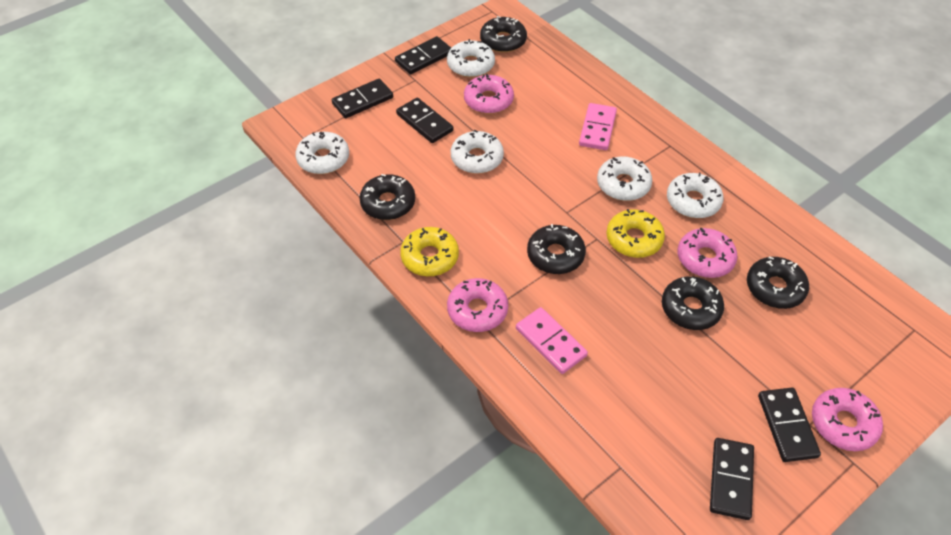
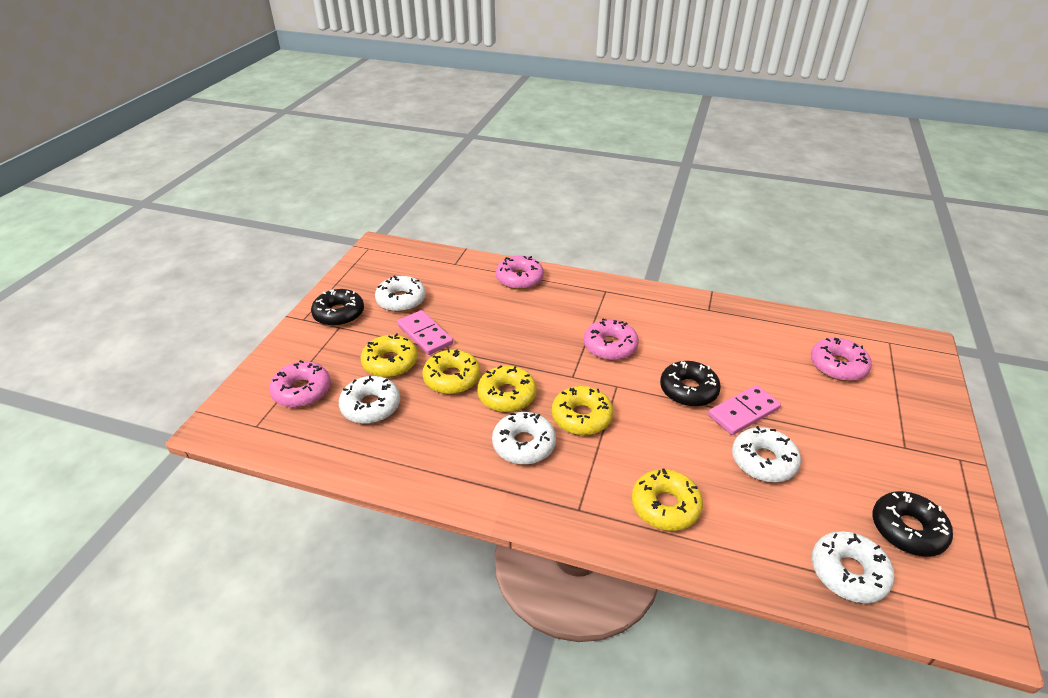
black domino: [332,79,393,118] [395,36,451,75] [396,98,453,143] [710,438,754,520] [758,388,821,462] = 5 -> none = 0
black donut: [359,174,415,220] [480,16,527,52] [527,224,586,274] [662,276,724,330] [747,256,809,309] = 5 -> [311,289,364,326] [660,361,721,407] [872,491,953,557] = 3
yellow donut: [400,227,459,276] [606,209,665,258] = 2 -> [361,333,418,378] [422,349,480,394] [477,365,537,412] [552,386,613,435] [632,468,703,531] = 5

